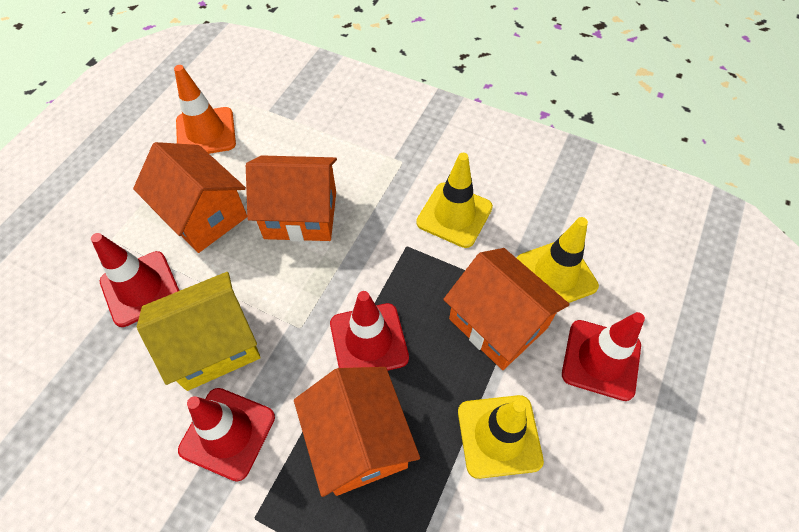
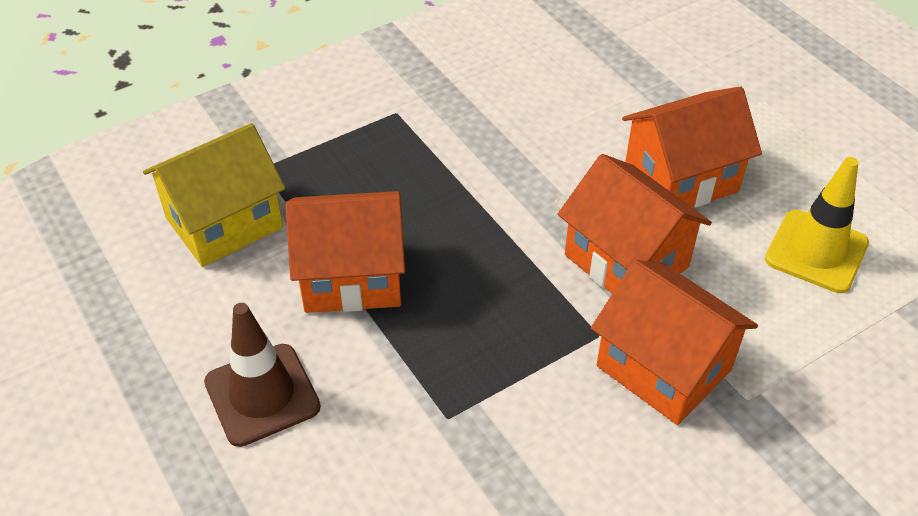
brown traffic cone: none = 0 -> [204,303,321,447] = 1
orange traffic cone: [174,65,236,154] = 1 -> none = 0
red traffic cone: [91,233,180,327] [178,388,275,482] [330,291,409,371] [562,312,645,401] = 4 -> none = 0
yellow traffic cone: [416,153,493,248] [458,395,544,479] [517,217,599,303] = 3 -> [765,157,869,293] = 1

